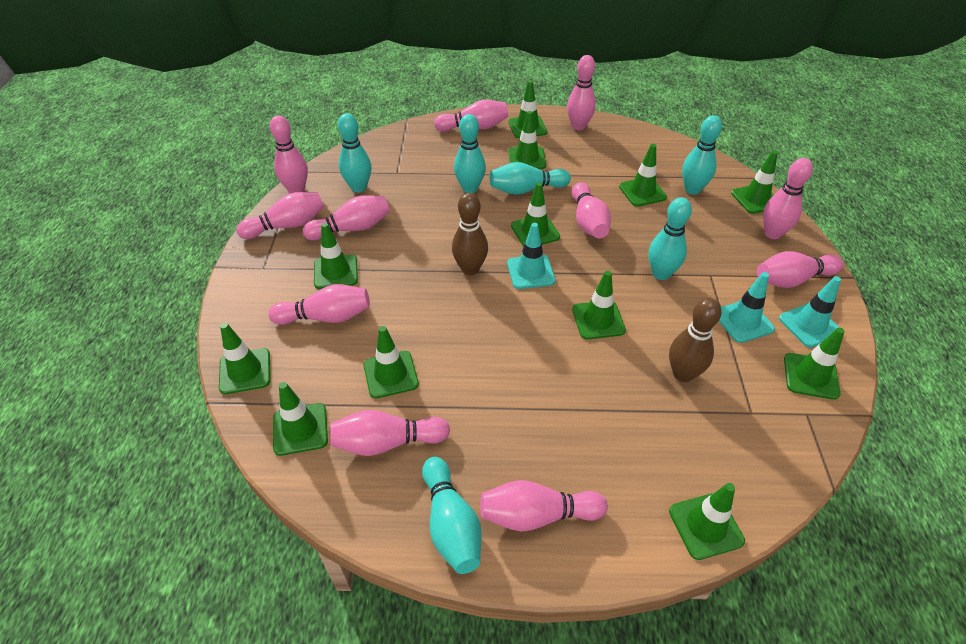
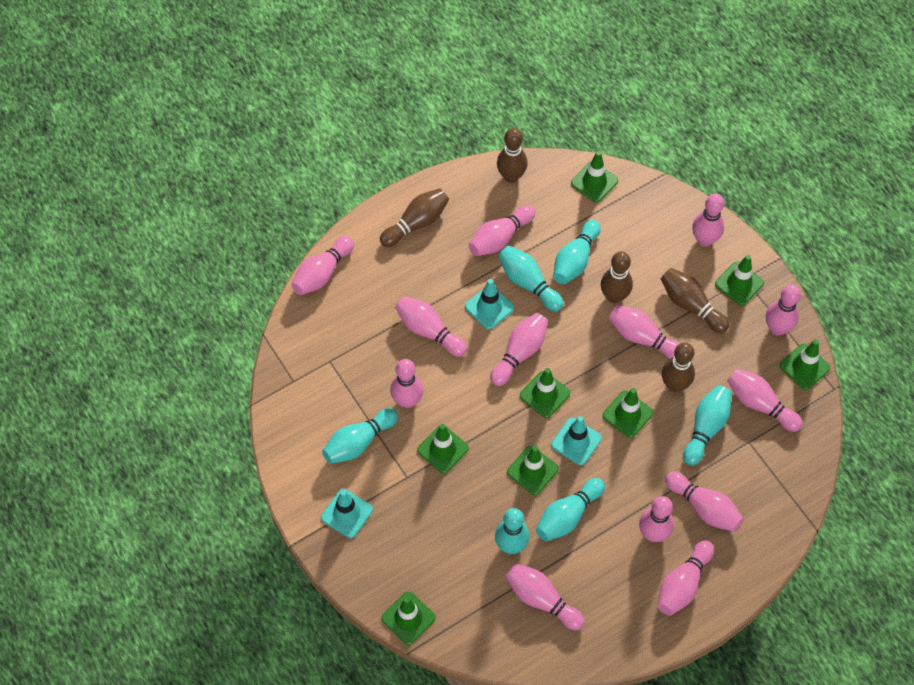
brown bowling pin: [452,193,488,275] [669,298,722,382] = 2 -> [380,188,449,247] [497,128,528,183] [601,252,633,303] [661,268,729,333] [662,343,695,392] = 5
green traffic cone: [219,323,271,394] [273,382,328,456] [314,223,358,289] [363,326,419,399] [508,81,548,138] [509,111,546,169] [511,182,560,247] [572,271,626,340] [619,144,667,207] [669,483,745,560] [731,151,778,214] [784,328,845,400] = 12 -> [381,591,436,645] [417,424,469,473] [507,446,559,495] [520,368,570,418] [571,151,618,203] [603,388,653,438] [715,255,764,306] [780,340,830,390] = 8
pink bowling pin: [236,192,324,239] [268,284,370,325] [269,116,308,193] [303,195,390,241] [330,410,450,456] [434,99,508,132] [480,480,608,532] [567,55,596,130] [572,182,611,238] [757,251,843,288] [763,158,813,239] = 11 -> [291,236,354,295] [390,359,424,408] [395,296,467,357] [468,205,535,256] [490,313,548,386] [505,563,585,631] [608,305,680,359] [639,496,674,542] [657,540,714,616] [665,472,744,532] [692,193,724,247] [727,368,803,432] [766,284,801,335] = 13

